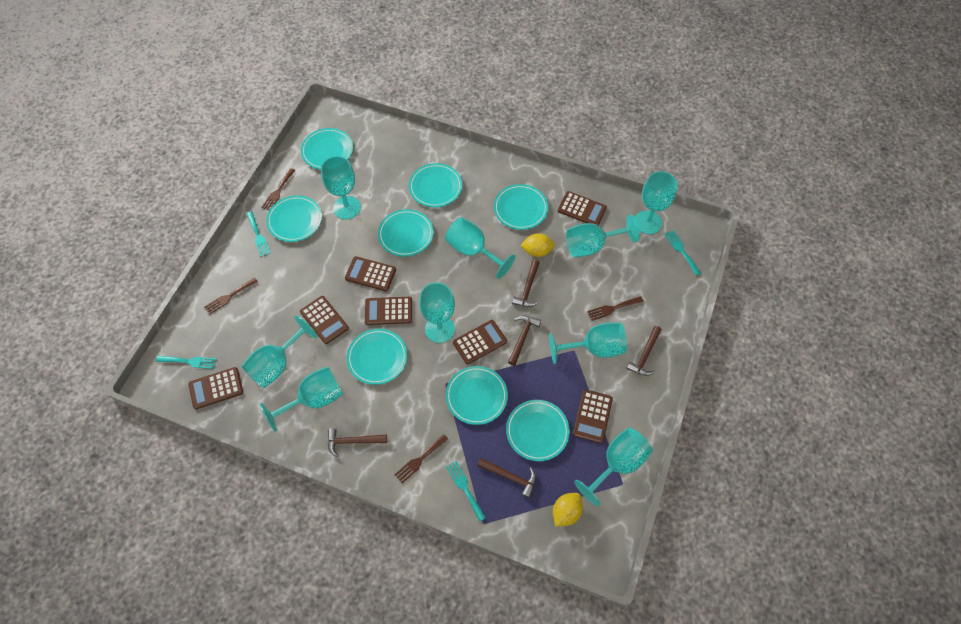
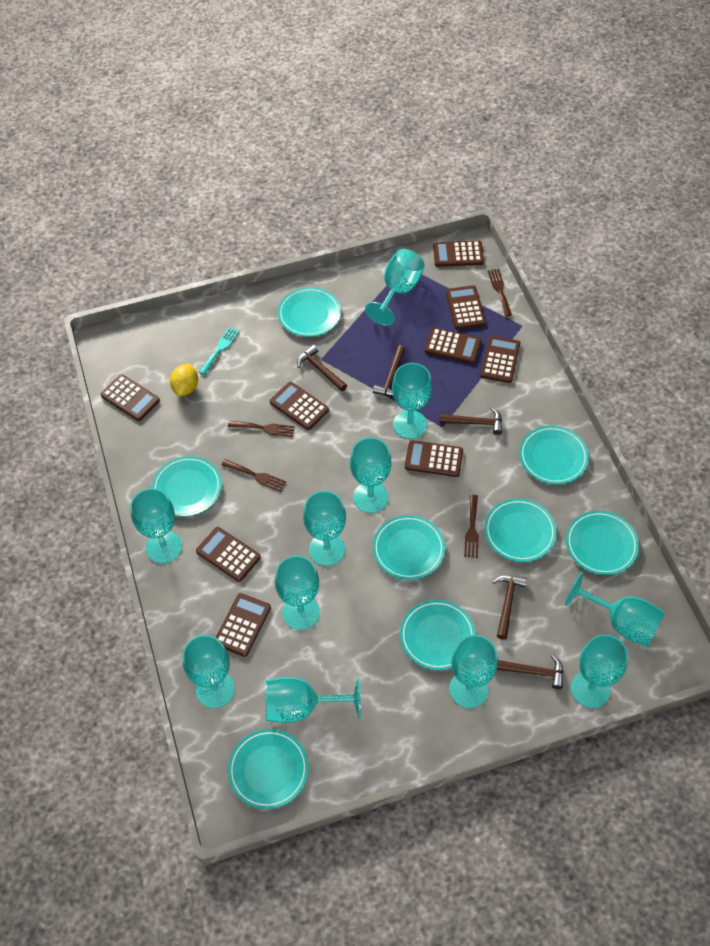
brown calculator: [188,367,243,409] [300,296,349,344] [345,256,396,291] [365,297,412,325] [453,320,507,364] [558,191,607,225] [573,389,613,443] = 7 -> [101,374,160,421] [196,527,261,582] [216,593,271,657] [270,382,329,430] [405,440,463,477] [425,327,481,364] [433,241,484,267] [446,285,486,329] [480,336,520,383] = 9
turquoise fork: [156,356,217,369] [247,212,271,257] [446,461,486,522] [664,230,701,276] = 4 -> [199,327,240,375] = 1
turquoise goblet: [241,315,318,388] [260,366,343,432] [321,156,361,219] [419,282,455,343] [445,217,515,279] [549,323,627,364] [566,214,640,257] [574,428,653,506] [635,171,678,234] = 9 -> [130,488,182,563] [183,635,235,708] [265,677,361,723] [275,555,320,630] [303,491,346,566] [350,437,391,513] [365,249,424,326] [392,363,432,439] [449,635,498,708] [565,572,665,647] [571,634,628,708] = 11
yellow lemon: [520,233,555,257] [553,493,583,527] = 2 -> [170,364,198,396] = 1

